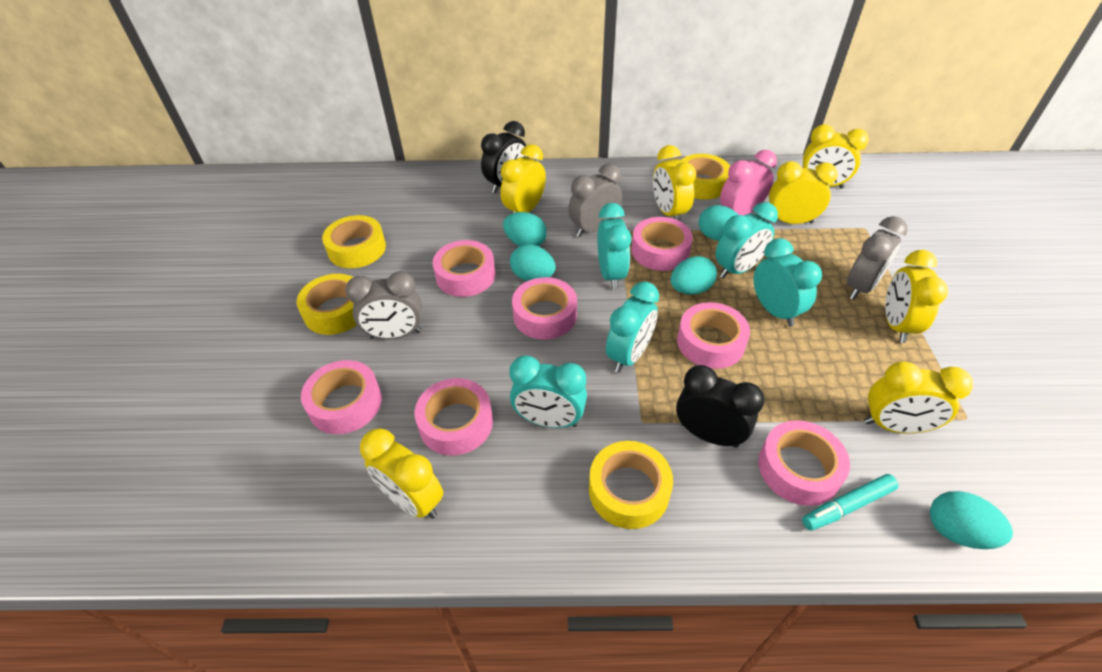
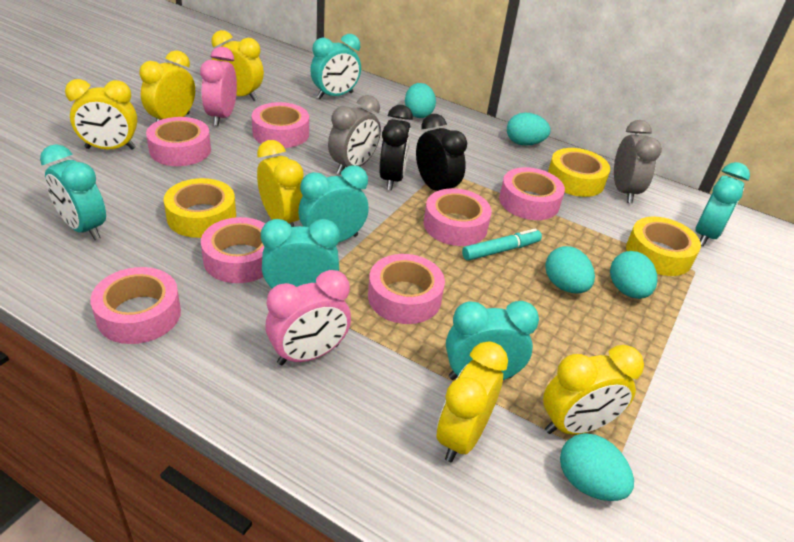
grey clock: [345,271,422,339] [568,163,622,237] [847,216,908,300] = 3 -> [328,95,381,175] [614,120,662,203] = 2
pink clock: [720,150,777,216] = 1 -> [200,47,237,126] [265,270,351,365] = 2
turquoise clock: [509,355,587,428] [598,203,631,289] [606,281,659,373] [715,202,778,279] [754,238,822,327] = 5 -> [40,144,106,240] [261,219,340,288] [298,165,369,243] [310,34,361,99] [446,301,539,380] [695,162,750,246] = 6
yellow clock: [360,428,443,519] [500,144,546,213] [653,145,696,221] [769,161,838,224] [803,124,869,189] [864,361,973,434] [885,250,948,343] = 7 -> [65,79,137,150] [139,50,195,122] [211,30,264,101] [257,140,304,227] [437,341,508,462] [543,345,644,435] = 6
yellow tape: [297,274,356,335] [322,215,386,268] [589,441,673,529] [682,154,730,200] = 4 -> [164,178,236,238] [548,148,610,197] [626,217,701,276] = 3

